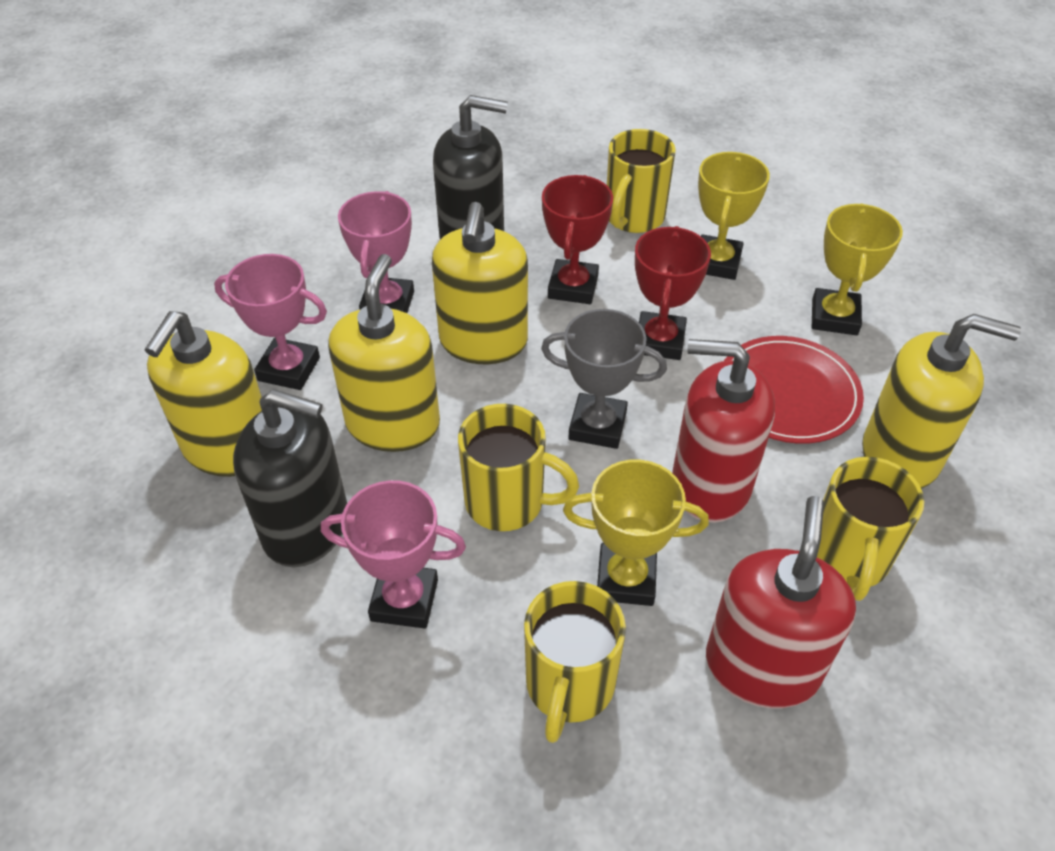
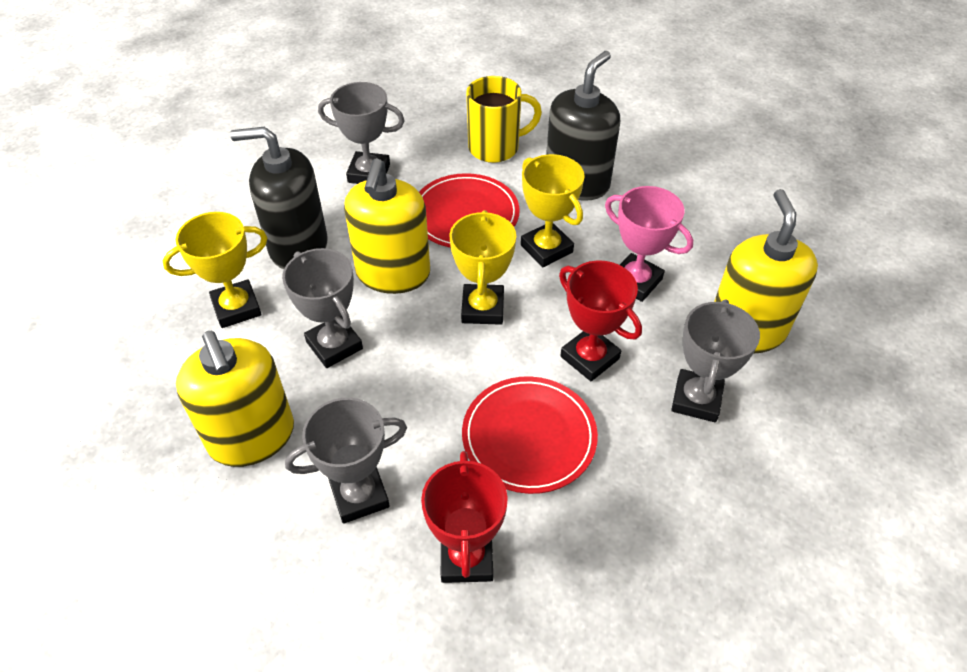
grey trophy: [541,309,667,449] = 1 -> [282,248,363,368] [285,397,407,524] [318,82,404,184] [671,299,760,422] = 4
pink trophy: [214,254,327,390] [321,480,466,629] [338,191,414,313] = 3 -> [605,186,693,302] = 1
red plate: [724,336,864,444] = 1 -> [419,173,520,248] [462,376,598,494] = 2
red soap dispenser: [672,339,775,523] [706,496,856,709] = 2 -> none = 0
yellow mug: [458,404,579,531] [524,581,626,743] [607,129,676,233] [817,457,924,601] = 4 -> [466,76,542,163] = 1
yellow soap dispenser: [145,311,262,477] [328,254,440,452] [432,202,528,364] [862,314,1021,489] = 4 -> [176,331,294,467] [344,158,430,294] [714,189,818,354] = 3

